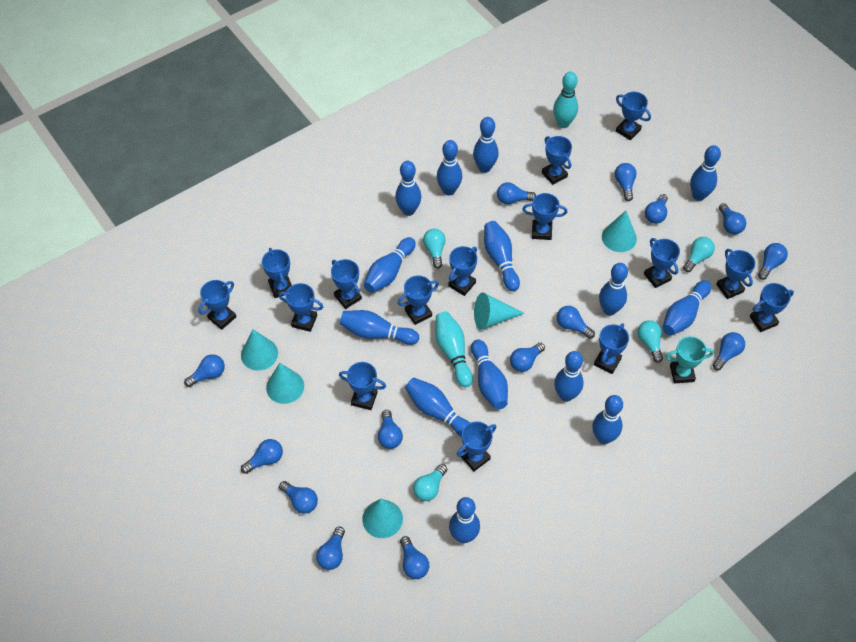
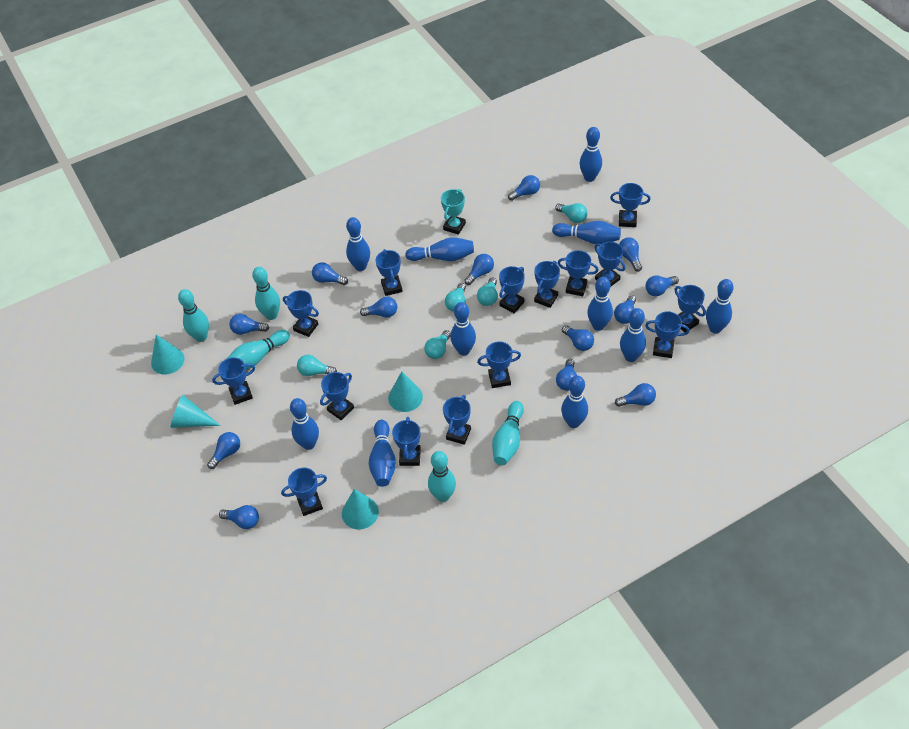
blue bowling pin: [340,310,419,345] [364,237,416,293] [395,161,421,216] [405,377,470,437] [437,140,462,196] [449,497,480,543] [471,339,508,409] [473,117,499,173] [484,221,520,291] [554,351,583,402] [592,395,623,444] [599,263,628,316] [663,280,711,336] [690,145,721,201] = 14 -> [290,398,319,450] [346,217,370,271] [369,420,396,487] [405,237,474,261] [450,302,476,356] [552,221,621,244] [561,376,588,428] [580,127,602,182] [587,277,613,331] [620,308,646,362] [706,279,734,333] = 11
blue light bulb: [184,354,225,387] [241,439,283,474] [279,481,318,514] [316,527,345,570] [378,410,403,449] [400,536,429,579] [497,182,536,204] [510,342,545,372] [557,306,595,339] [615,163,637,201] [645,194,668,224] [713,332,745,370] [719,203,746,234] [758,243,788,280] = 14 -> [207,432,240,469] [219,505,259,529] [230,314,269,335] [312,262,348,285] [360,297,397,317] [464,254,494,285] [508,175,540,201] [556,359,577,391] [562,325,594,351] [614,295,636,324] [615,383,656,407] [619,237,642,272] [646,275,679,296] = 13
turquoise bowling pin: [435,311,473,387] [553,72,578,128] = 2 -> [178,289,209,342] [227,330,290,370] [252,267,280,320] [428,451,456,502] [492,401,524,465] = 5
turquoise cone: [241,329,278,371] [266,363,304,404] [362,499,403,538] [474,292,525,329] [602,211,637,252] = 5 -> [151,335,185,375] [170,394,221,428] [342,489,379,529] [388,371,423,412] = 4
turquoise light bulb: [413,464,447,501] [423,229,446,269] [637,320,663,363] [683,237,715,272] = 4 -> [297,355,337,376] [424,330,451,359] [445,283,466,312] [477,278,498,306] [555,203,588,223] = 5

